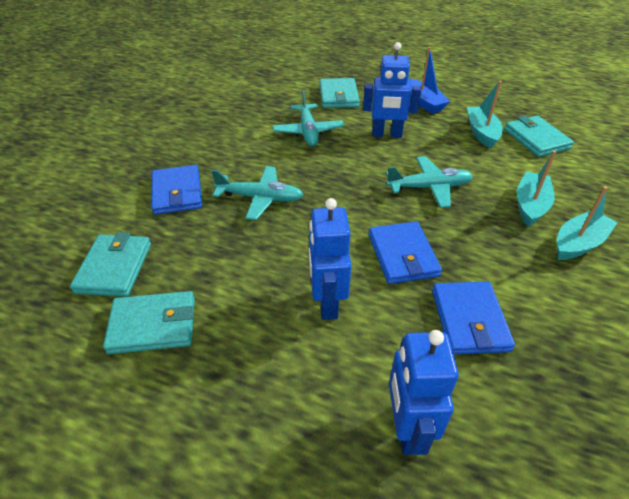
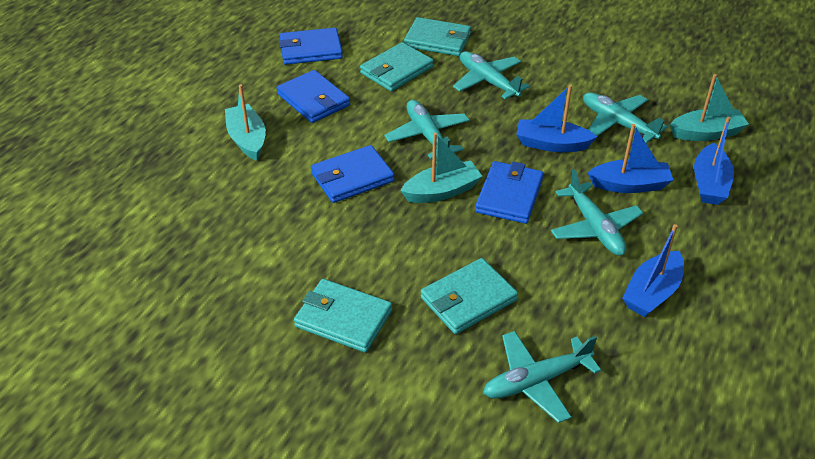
blue boat: [410,47,450,114] = 1 -> [516,85,597,152] [588,124,673,193] [622,224,684,317] [694,116,734,205] = 4
blue robot: [309,198,351,320] [363,42,421,138] [389,330,459,455] = 3 -> none = 0
blue wallet: [151,165,202,215] [369,221,442,284] [432,281,515,354] = 3 -> [277,70,350,123] [279,28,343,65] [311,145,394,203] [475,161,544,224] = 4
turquoise plane: [212,166,303,220] [273,90,344,146] [386,156,473,208] = 3 -> [385,100,469,159] [453,51,530,99] [483,331,601,423] [551,169,643,256] [583,92,667,143] = 5

